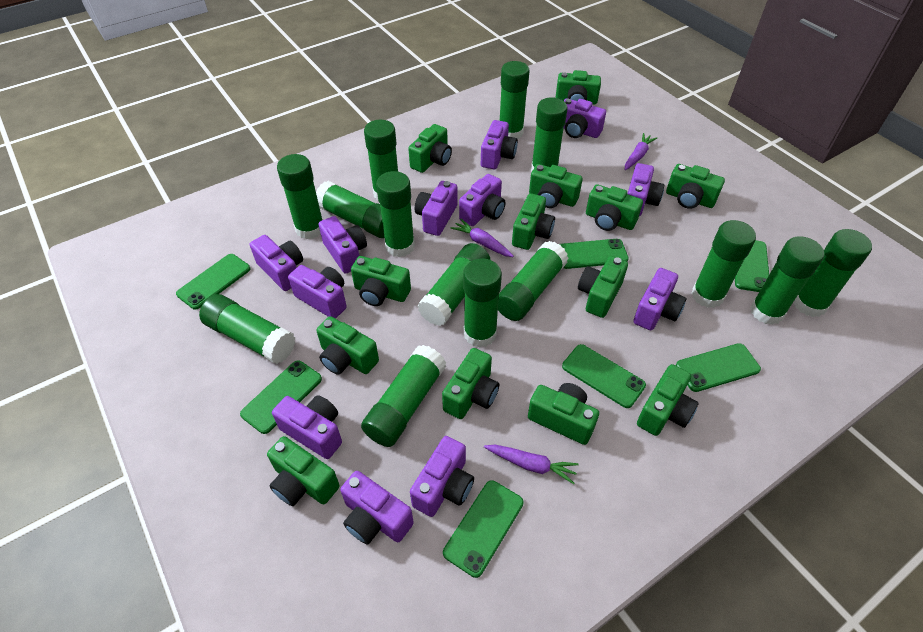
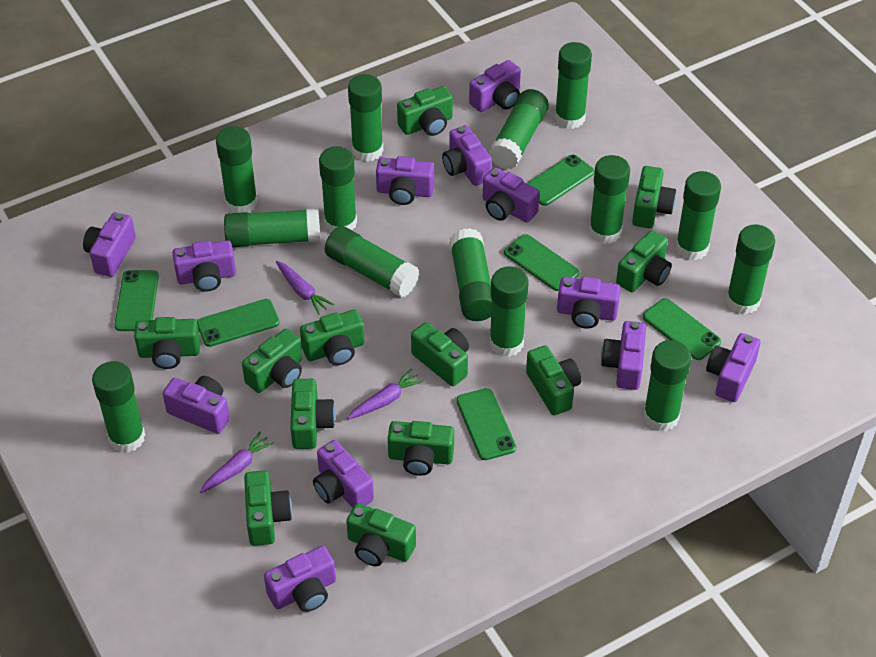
green camera: [267,436,340,506] [316,316,379,375] [351,256,411,306] [408,124,452,173] [442,348,499,419] [512,193,555,250] [528,383,599,445] [529,164,583,208] [555,70,601,105] [578,256,628,318] [586,184,643,231] [637,364,699,436] [666,164,725,209] = 13 -> [134,317,200,369] [242,329,302,393] [244,470,292,546] [290,379,336,449] [300,310,365,365] [347,503,416,566] [388,421,454,476] [397,86,453,136] [411,322,469,386] [526,345,581,415] [616,230,672,292] [632,166,676,228] = 12
green phone: [176,254,250,310] [240,360,322,434] [443,480,524,578] [560,239,629,269] [562,344,646,408] [676,343,761,392] [735,240,769,292] = 7 -> [114,270,159,331] [197,299,280,347] [456,388,516,460] [504,234,579,291] [527,155,594,206] [643,298,721,360] = 6

